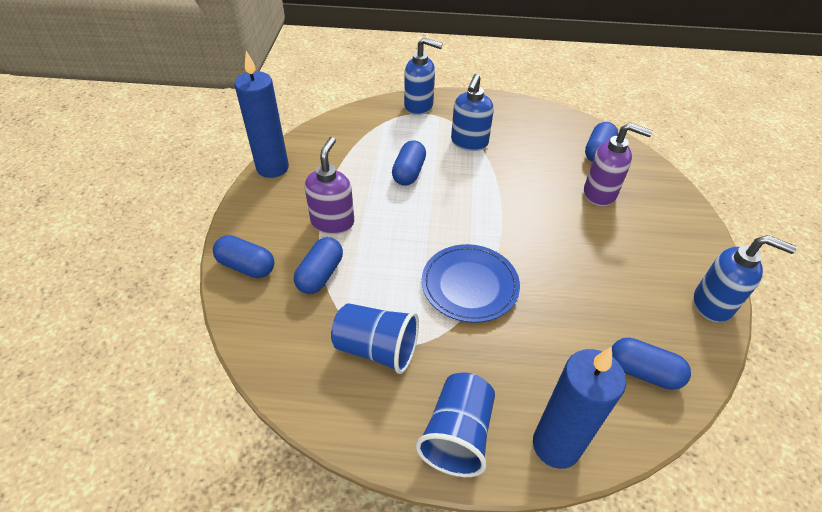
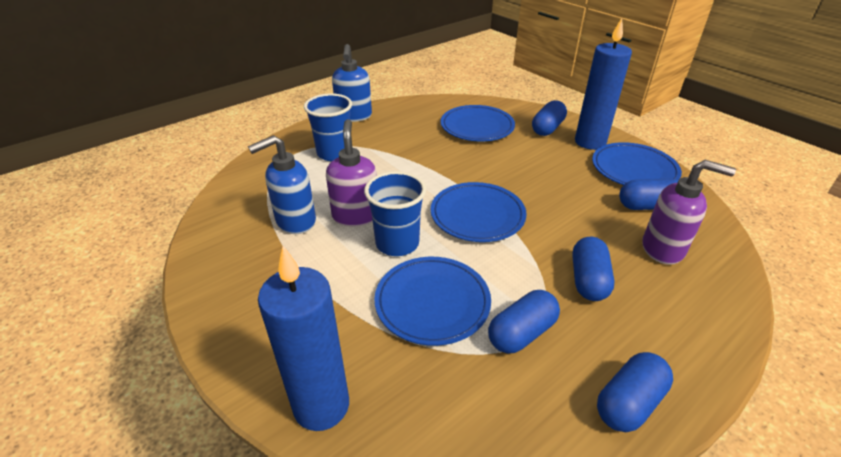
blue plate: [422,244,520,323] = 1 -> [374,257,491,346] [431,182,527,242] [441,105,515,141] [592,142,682,185] = 4
blue soap dispenser: [404,37,443,115] [451,74,494,151] [694,235,797,322] = 3 -> [248,135,316,234] [332,44,372,122] = 2

